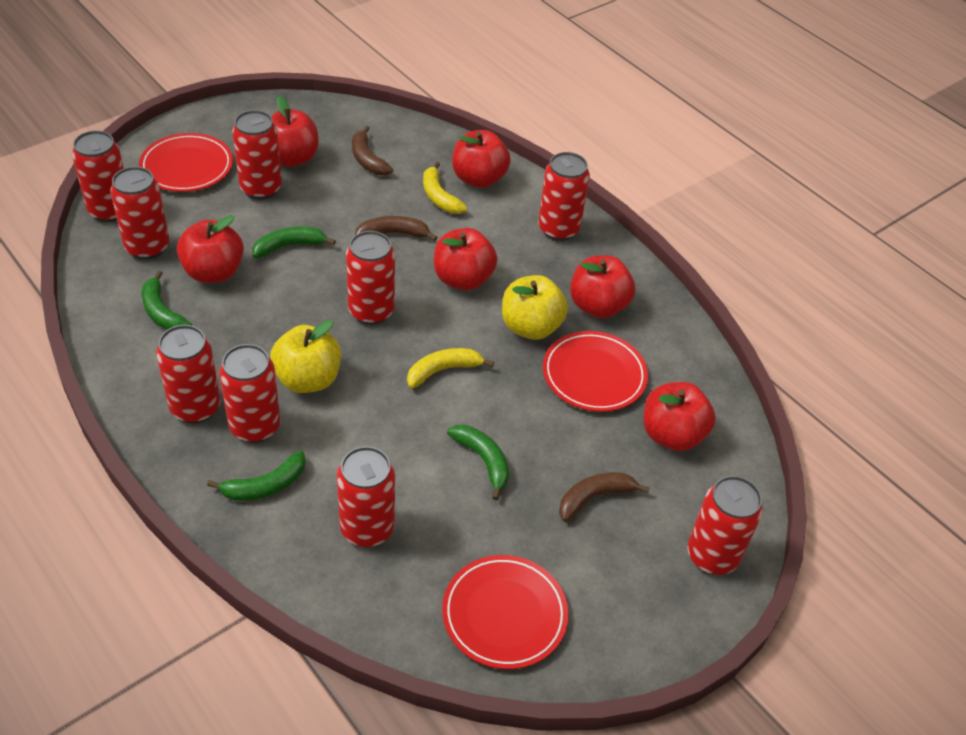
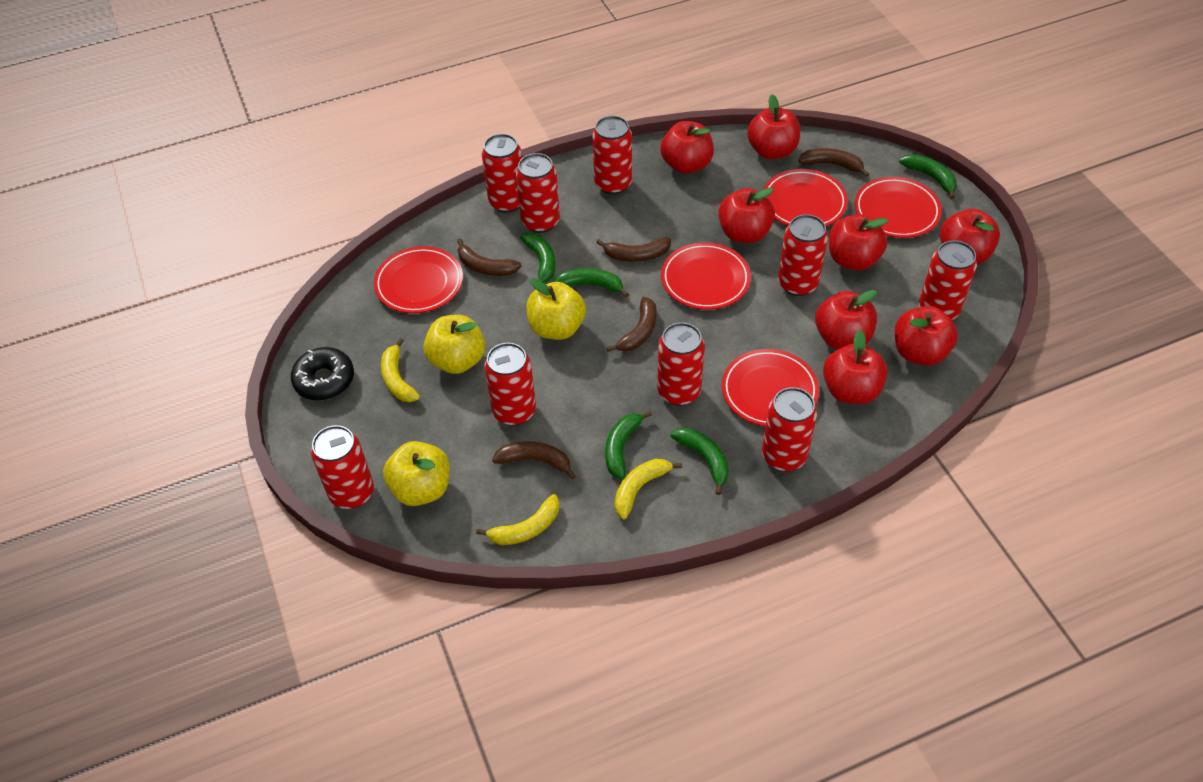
black donut: none = 0 -> [291,347,354,400] = 1
brown banana: [352,126,393,175] [355,216,438,241] [559,472,650,522] = 3 -> [457,238,521,276] [492,441,576,480] [596,237,671,262] [606,297,657,352] [798,148,869,177] = 5
green banana: [142,270,192,330] [207,451,306,501] [252,227,336,258] [447,425,509,501] = 4 -> [520,233,556,283] [554,268,629,297] [605,411,652,479] [670,428,729,495] [899,154,957,199] = 5
red apple: [177,215,244,283] [271,96,318,167] [434,228,498,290] [452,130,511,188] [570,255,635,318] [643,382,716,451] = 6 -> [660,121,714,174] [718,188,775,243] [747,94,800,159] [815,290,877,349] [823,330,888,404] [829,214,889,270] [894,306,958,366] [940,209,1000,264] = 8
red plate: [139,133,233,192] [442,555,568,669] [543,331,648,412] = 3 -> [374,246,463,313] [661,242,751,310] [722,349,819,426] [764,169,848,226] [855,177,942,238] = 5
yellow apple: [270,320,341,393] [502,275,568,340] = 2 -> [383,441,450,506] [424,315,485,374] [526,278,586,340] = 3
yellow banana: [407,348,494,388] [423,161,467,214] = 2 -> [381,338,420,402] [476,494,560,545] [615,459,682,519] = 3

